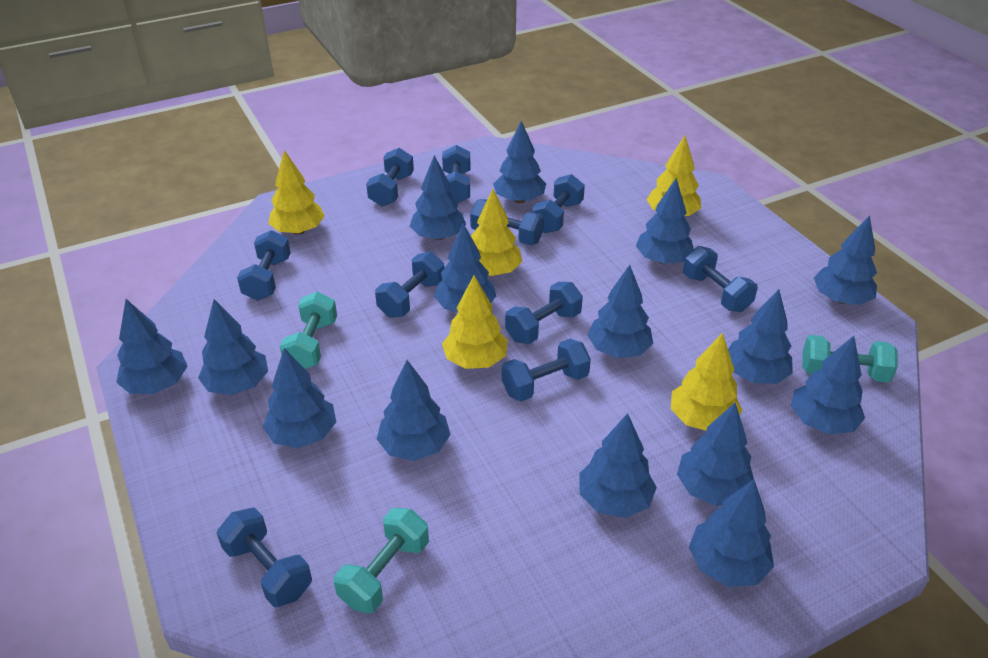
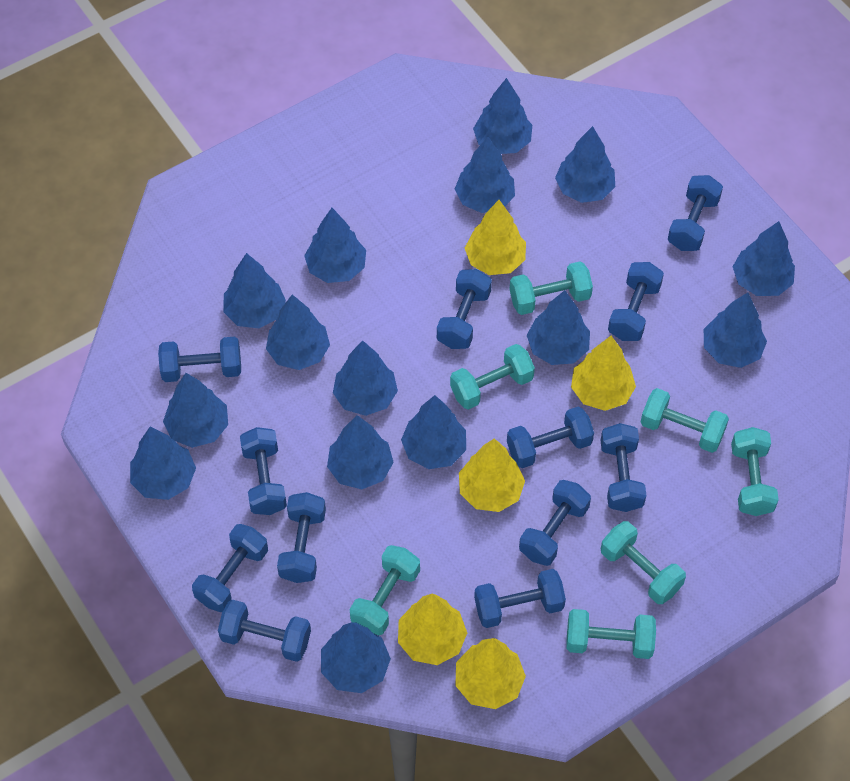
blue dumbbell: [217,508,312,607] [237,230,291,301] [366,148,414,206] [375,252,444,318] [442,145,470,203] [470,199,544,245] [502,339,591,402] [505,282,583,344] [532,174,585,233] [683,246,758,312] = 10 -> [158,337,241,382] [192,524,268,612] [218,599,311,662] [240,427,287,515] [277,492,326,583] [437,269,492,349] [474,569,566,628] [507,407,594,468] [519,480,591,566] [600,423,647,512] [608,262,664,341] [668,175,723,251] = 12
turquoise dumbbell: [280,292,337,369] [334,508,429,613] [802,335,898,383] = 3 -> [350,545,420,635] [450,344,535,410] [509,262,593,315] [566,609,656,659] [601,521,686,604] [641,388,729,453] [731,427,779,516] = 7

